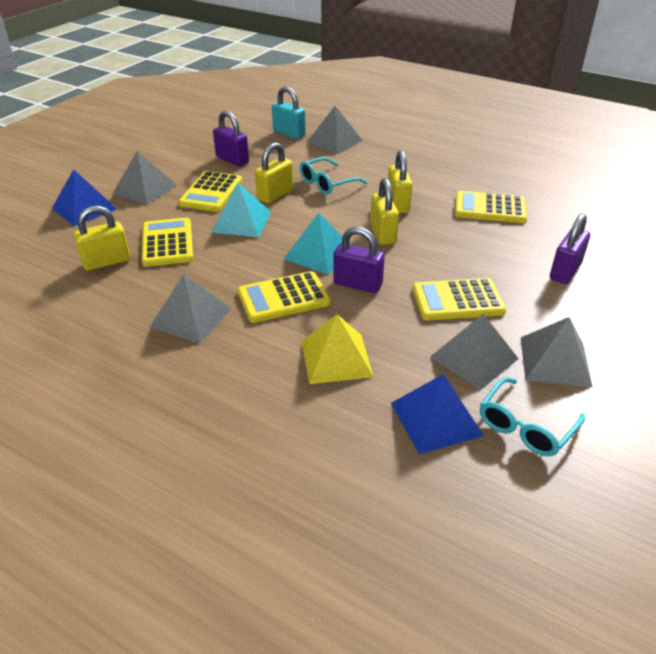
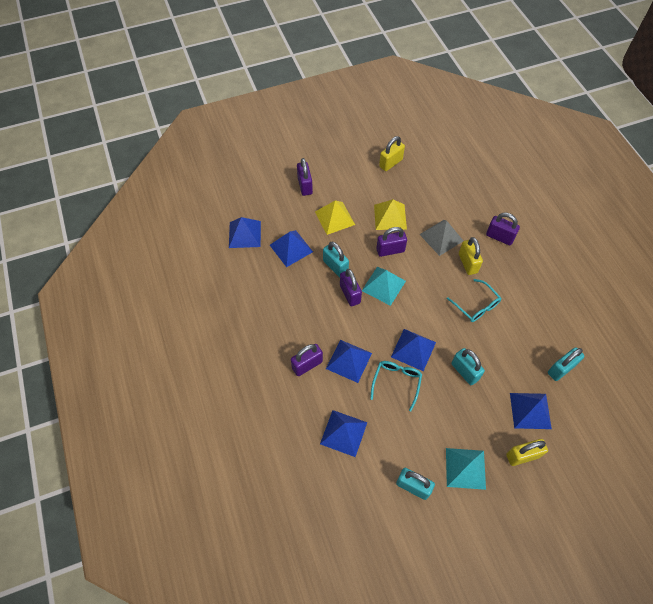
blue pyramid: [52,169,117,226] [391,374,484,454] = 2 -> [229,217,261,248] [270,230,313,267] [320,410,367,457] [326,340,372,383] [391,329,436,371] [510,393,552,429] = 6
grey pyramid: [113,151,177,205] [150,274,231,343] [307,106,362,154] [430,314,519,390] [521,317,593,387] = 5 -> [419,220,463,256] = 1
purple padlock: [213,111,249,167] [333,227,385,293] [550,213,590,284] = 3 -> [291,344,323,376] [297,158,313,196] [340,269,362,306] [376,227,407,257] [486,213,520,245] = 5
turquoise padlock: [272,86,306,139] = 1 -> [323,242,349,277] [396,468,435,500] [451,348,485,385] [548,347,585,381] = 4
yellow calculator: [142,218,193,267] [178,171,242,212] [238,271,331,323] [412,278,506,321] [455,191,527,223] = 5 -> none = 0
yellow padlock: [74,206,130,271] [255,142,293,204] [370,178,399,245] [388,150,412,213] = 4 -> [379,136,405,171] [459,237,483,275] [506,439,548,466] = 3
yellow pyramid: [302,314,373,384] = 1 -> [315,200,355,235] [374,199,407,230] = 2

